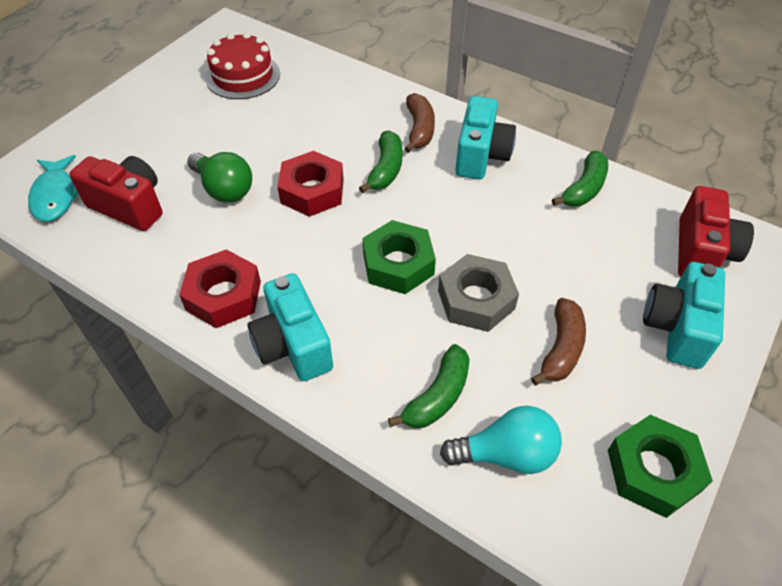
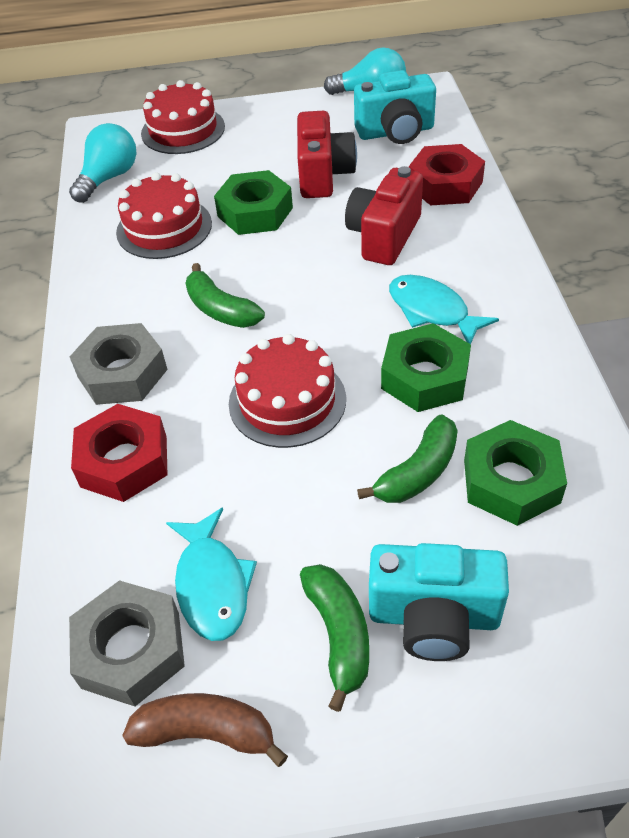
brown banana: [404,93,435,153] [531,298,586,385] = 2 -> [122,693,288,767] = 1
green light bulb: [187,152,252,202] = 1 -> none = 0
green nut: [362,220,436,294] [608,415,713,518] = 2 -> [214,170,293,235] [381,323,471,412] [464,420,567,526] = 3
grey nut: [438,254,519,332] = 1 -> [69,580,185,706] [70,323,168,405] = 2
red cake: [205,32,280,99] = 1 -> [116,172,212,259] [141,80,225,154] [229,334,346,448] = 3
turquoise camera: [247,273,333,381] [455,96,516,179] [643,262,725,369] = 3 -> [354,70,436,144] [369,543,509,661] = 2
turquoise fish: [28,155,78,222] = 1 -> [166,507,257,641] [389,275,499,344] = 2
turquoise light bulb: [440,406,562,474] = 1 -> [69,123,137,203] [324,47,406,95] = 2

